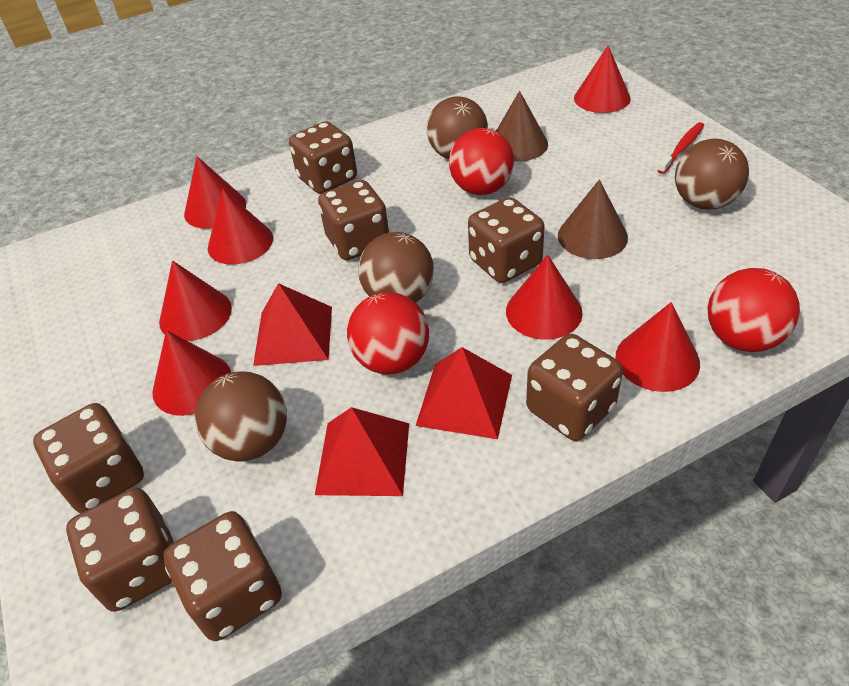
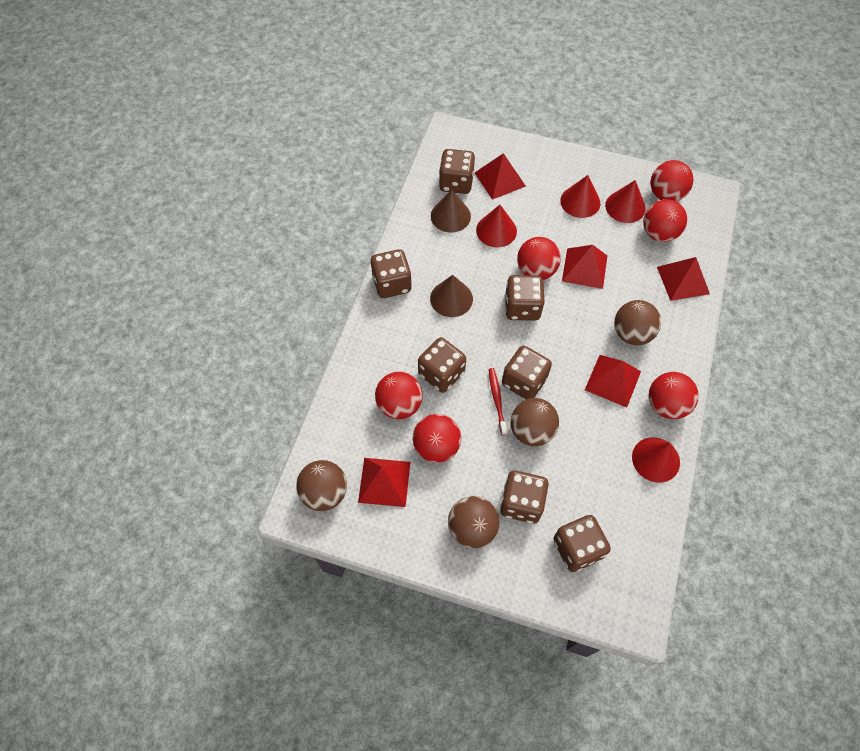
red ball: [347,292,429,374] [449,128,514,195] [708,268,800,352] = 3 -> [375,372,423,419] [413,414,461,463] [517,237,561,280] [643,199,687,242] [649,372,699,419] [651,160,693,201] = 6
red cone: [152,330,231,416] [159,260,232,341] [184,156,246,229] [208,189,273,265] [506,255,583,340] [574,46,631,113] [616,302,700,392] = 7 -> [476,205,517,247] [560,175,600,218] [605,180,646,223] [632,437,680,483] = 4
red pyramid: [253,283,332,366] [315,407,409,496] [416,347,512,439] = 3 -> [358,458,411,507] [475,153,526,200] [562,245,607,289] [585,355,641,407] [657,257,710,301] = 5

